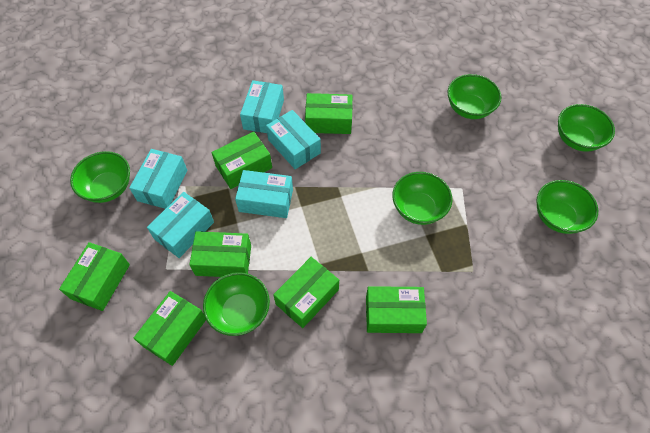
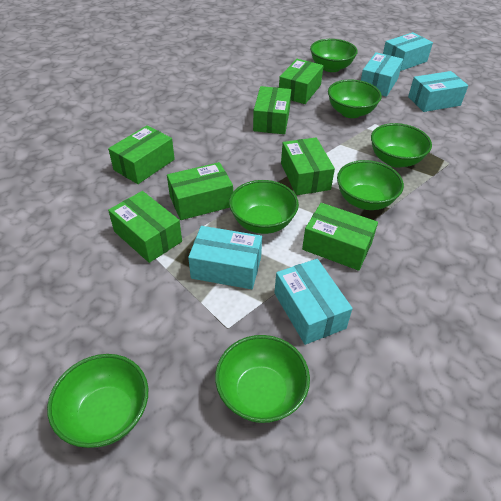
green bowl: [70,151,130,203] [203,272,270,336] [392,172,452,225] [448,74,502,119] [536,180,598,234] [558,104,615,152] = 6 -> [47,354,148,448] [215,335,310,423] [229,180,299,234] [310,39,358,72] [328,80,382,118] [337,160,404,210] [371,123,432,168] = 7

